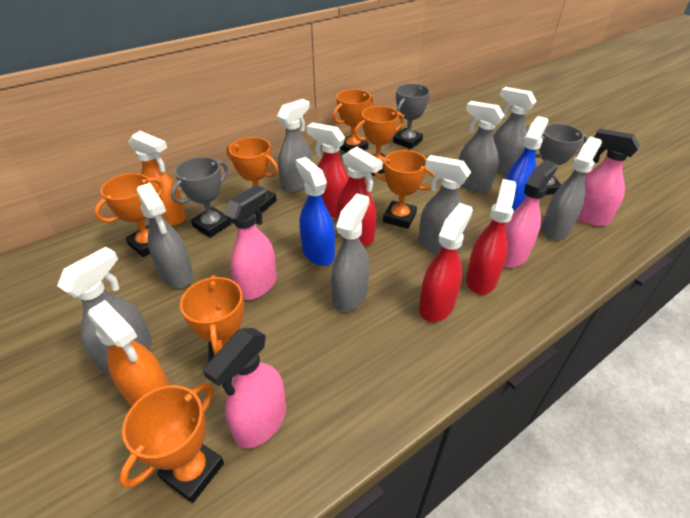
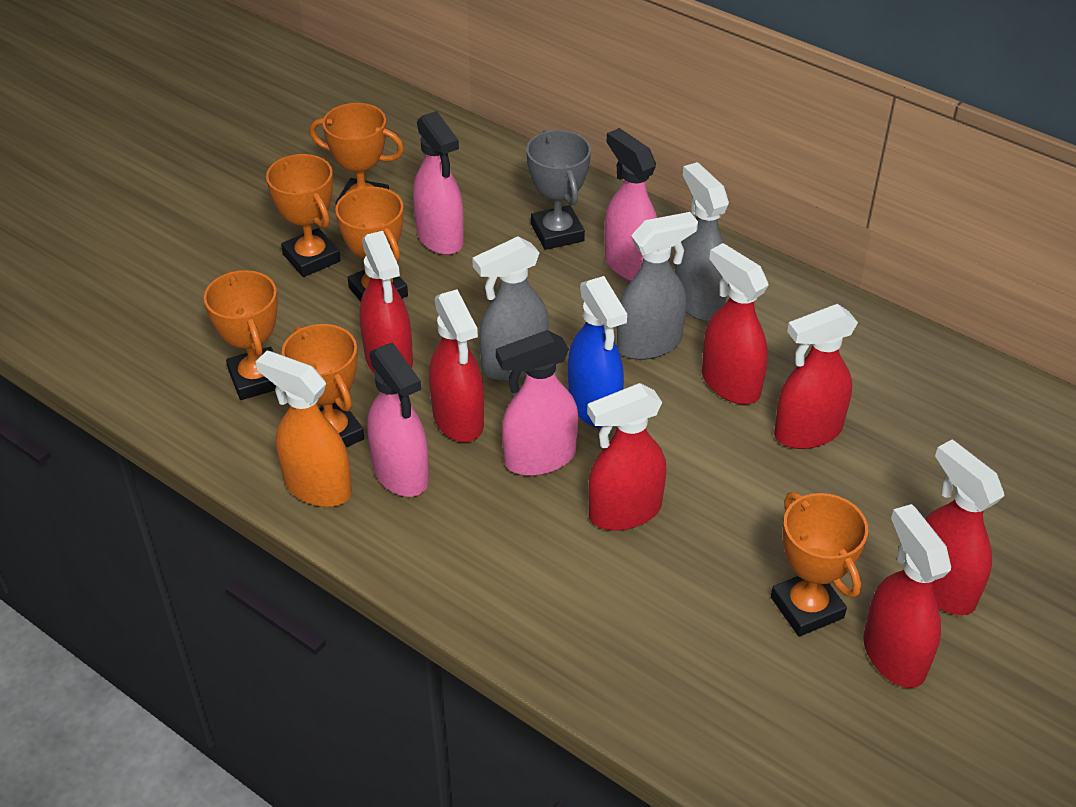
blue spray bottle: [296,157,335,266] [506,116,548,211] = 2 -> [568,276,627,428] = 1
grey spray bottle: [57,247,152,374] [137,183,193,288] [277,99,312,193] [331,194,369,312] [418,155,471,255] [459,101,505,192] [493,87,537,175] [541,136,602,240] = 8 -> [472,236,549,381] [617,212,698,360] [675,162,729,321] = 3
grey trophy: [171,157,231,238] [393,84,430,149] [535,123,588,195] = 3 -> [526,130,591,250] = 1
orange spray bottle: [87,300,170,407] [128,131,186,226] = 2 -> [256,350,352,507] = 1
orange trophy: [94,173,164,257] [119,383,224,503] [180,275,244,363] [227,137,279,213] [333,89,373,153] [354,106,404,176] [374,150,438,229] = 7 -> [204,270,278,400] [266,154,341,277] [282,324,364,447] [310,103,404,205] [335,187,408,301] [771,492,868,637] = 6
red spray bottle: [307,122,349,218] [336,146,383,246] [419,203,473,322] [466,179,516,295] = 4 -> [359,231,413,373] [429,290,484,442] [587,383,666,531] [702,243,769,404] [774,304,858,449] [863,504,951,688] [925,440,1005,615] = 7

